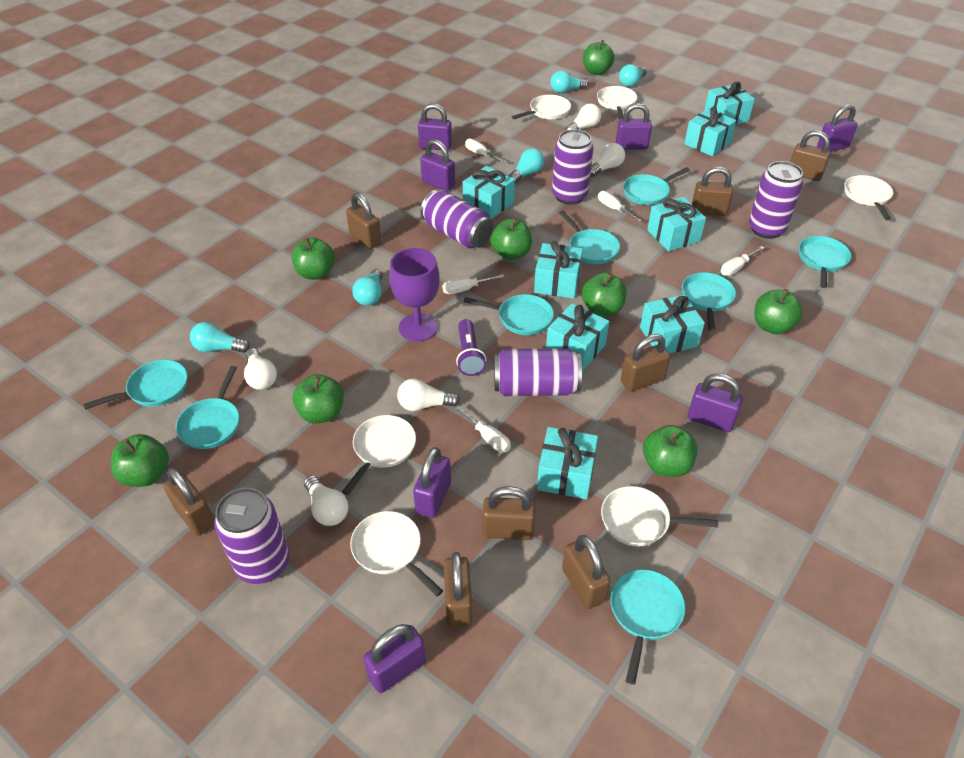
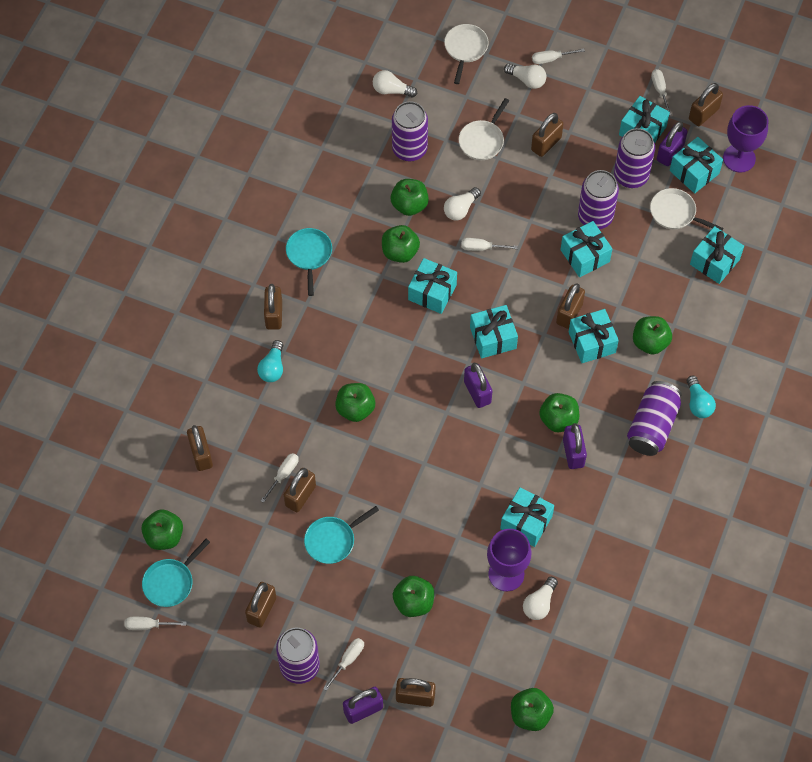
purple flashlight: [456,319,486,376] = 1 -> none = 0
purple goblet: [389,248,440,341] = 1 -> [487,529,531,591] [723,105,768,173] = 2
purple padlock: [363,624,426,693] [413,447,451,518] [418,103,452,151] [420,139,455,191] [616,103,652,150] [688,373,743,432] [817,104,858,152] = 7 -> [343,687,383,724] [464,362,492,408] [563,423,587,469] [657,121,688,166] = 4
turquoise light bulb: [190,322,250,353] [352,269,383,306] [509,148,544,183] [550,71,589,93] [619,64,647,87] = 5 -> [257,340,283,382] [687,376,716,418] = 2
turquoise pan: [83,360,187,410] [176,366,239,449] [464,294,554,335] [559,211,620,264] [610,569,685,685] [623,167,690,205] [682,272,736,332] [799,236,851,288] = 8 -> [142,539,210,607] [286,228,332,296] [304,506,379,564] = 3
white light bulb: [244,348,277,390] [304,475,348,526] [397,379,460,411] [565,104,601,130] [590,143,625,177] = 5 -> [373,70,417,97] [444,187,481,220] [504,63,546,89] [523,577,558,620] = 4
white pan: [342,415,416,495] [350,511,443,596] [512,95,571,119] [597,86,637,119] [601,486,718,547] [845,175,893,220] = 6 -> [444,24,489,84] [459,98,509,160] [650,188,723,231] = 3
white screwdriver: [442,274,504,294] [454,405,511,453] [465,139,507,163] [598,191,642,222] [721,246,764,276] = 5 -> [124,617,187,630] [260,453,298,503] [323,638,364,691] [461,238,518,251] [532,48,585,64] [651,69,672,116] = 6

